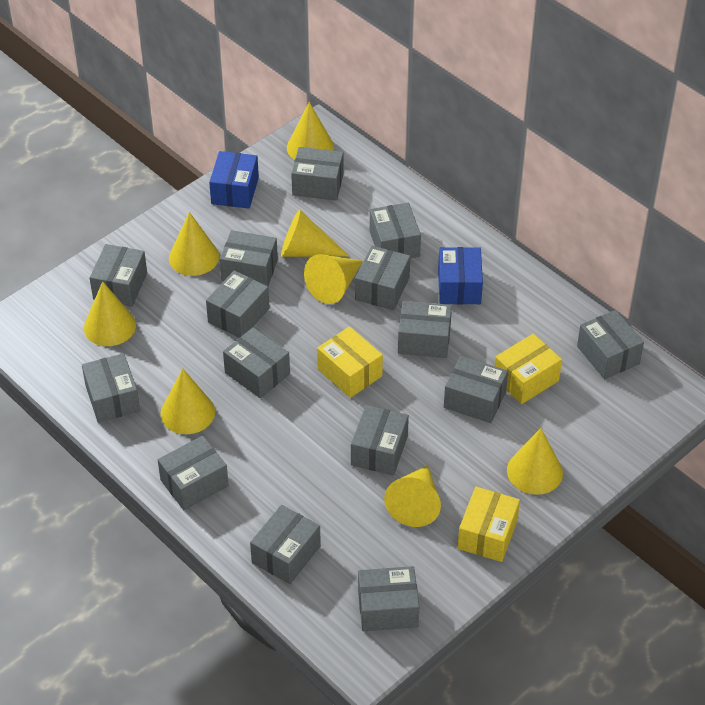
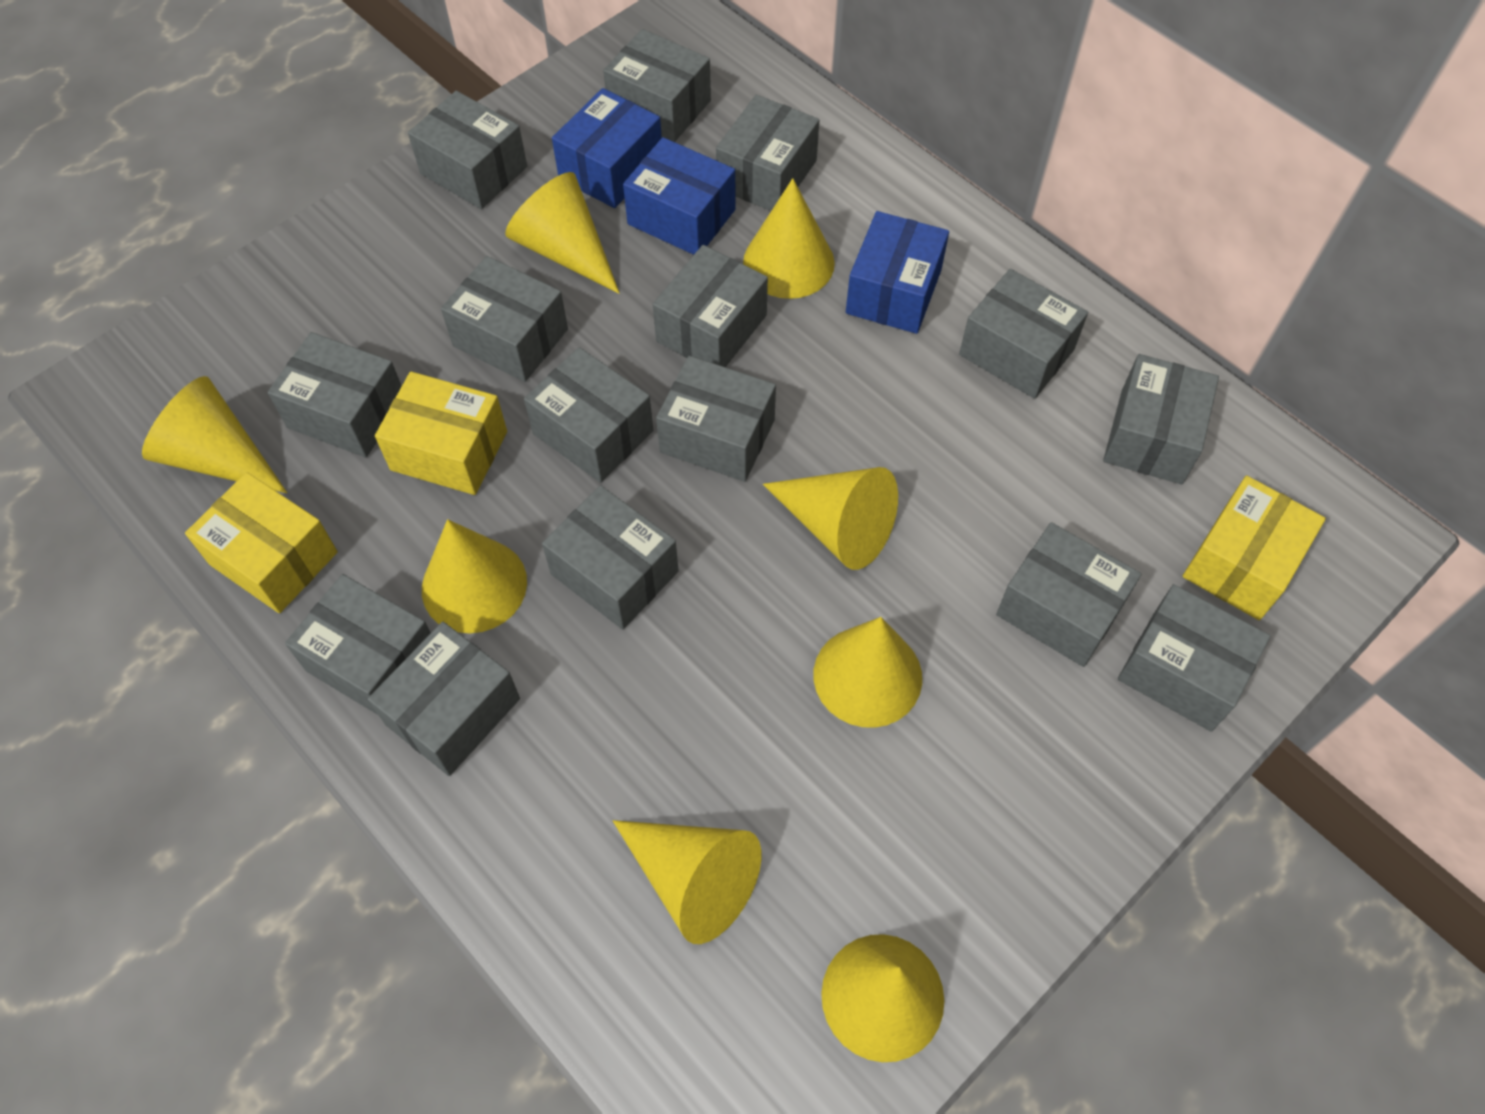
blue box: [209,151,259,209] [438,247,483,304] = 2 -> [552,88,662,208] [623,137,736,255] [846,211,949,334] = 3

